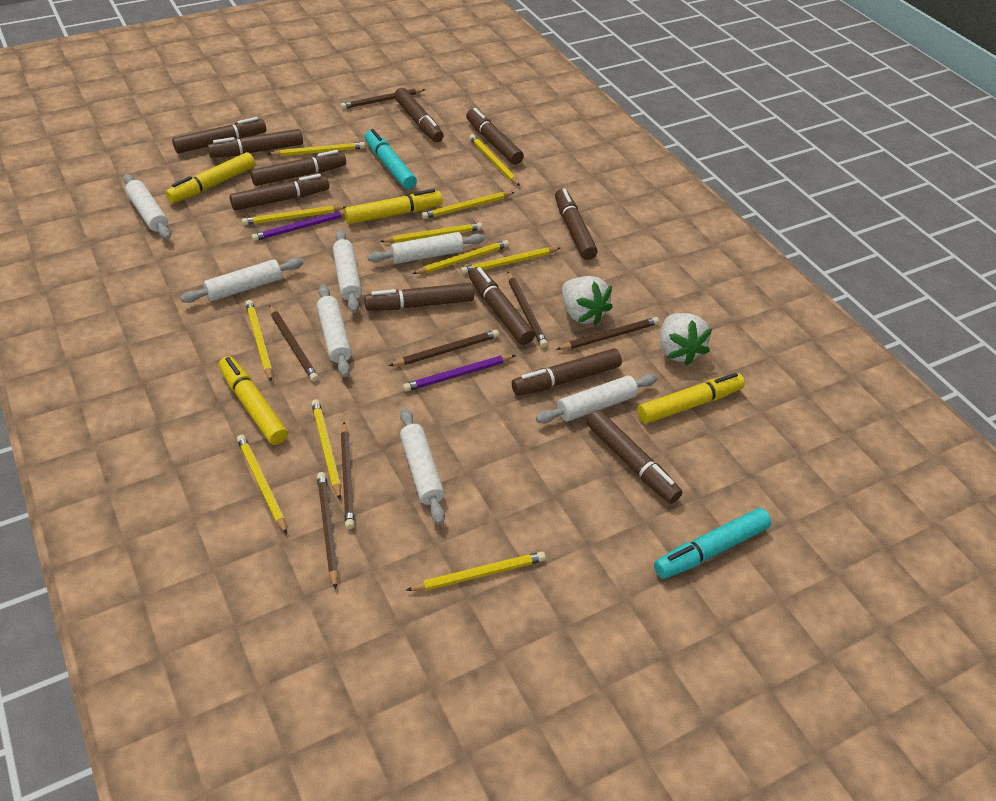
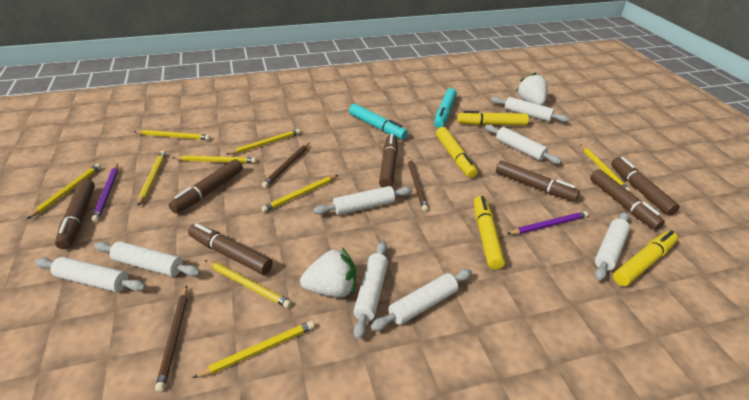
brown marker: [172,117,266,154] [207,129,303,158] [230,174,329,211] [250,150,346,186] [364,283,474,311] [394,88,444,142] [466,108,524,165] [469,267,535,345] [512,348,622,396] [555,188,598,260] [586,410,682,504] = 11 -> [55,179,95,249] [169,159,243,213] [188,223,273,275] [379,134,398,187] [496,160,580,202] [590,169,665,230] [611,157,680,216] = 7
brown pencil: [269,305,319,382] [317,472,338,590] [340,422,355,529] [341,89,426,109] [389,330,499,366] [508,272,548,348] [556,317,659,350] = 7 -> [155,286,188,392] [262,143,310,188] [408,157,428,211] = 3
white rolling pin: [123,174,171,239] [180,258,303,303] [317,284,352,377] [333,230,362,313] [368,232,485,264] [400,408,445,525] [536,374,657,424] = 7 -> [35,257,146,292] [94,241,201,277] [314,186,412,215] [353,241,388,340] [371,269,472,331] [485,125,562,164] [491,97,569,122] [595,212,630,281] = 8
yellow pencil: [237,435,287,534] [242,206,346,225] [246,300,272,382] [269,142,365,156] [311,399,341,500] [379,223,483,243] [406,552,546,591] [412,240,509,274] [422,192,515,219] [461,247,560,274] [469,134,520,186] = 11 -> [27,164,101,219] [134,130,210,140] [138,151,166,206] [173,155,256,163] [193,321,315,378] [205,260,291,308] [227,129,300,155] [261,175,338,212] [580,144,630,192] = 9

